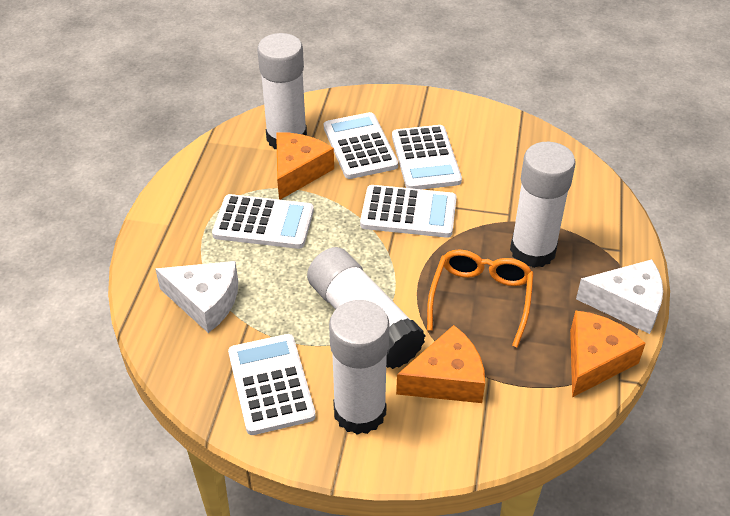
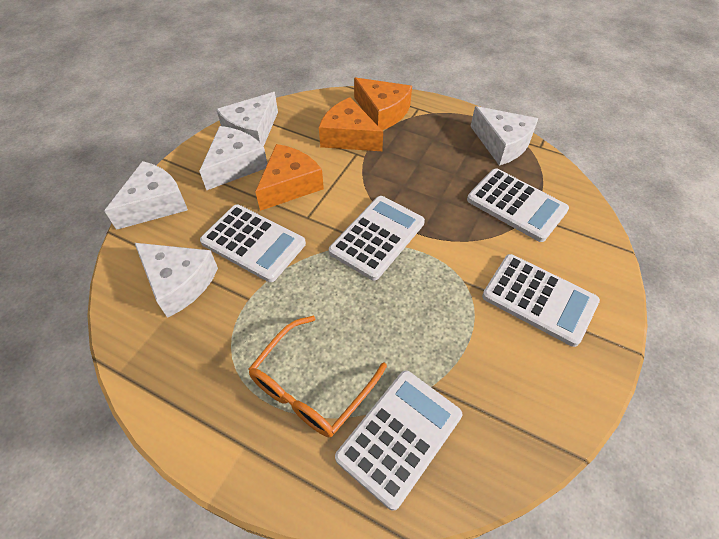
white cheese: [155,261,238,333] [576,259,663,334] = 2 -> [104,161,188,230] [135,243,218,318] [199,126,267,190] [216,92,278,147] [471,106,538,166] = 5
white glue stick: [257,33,307,149] [307,247,426,369] [329,300,390,435] [510,142,576,268] = 4 -> none = 0

